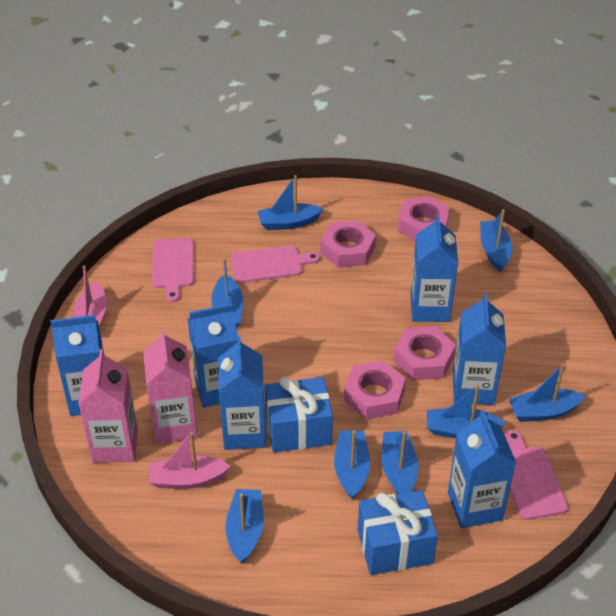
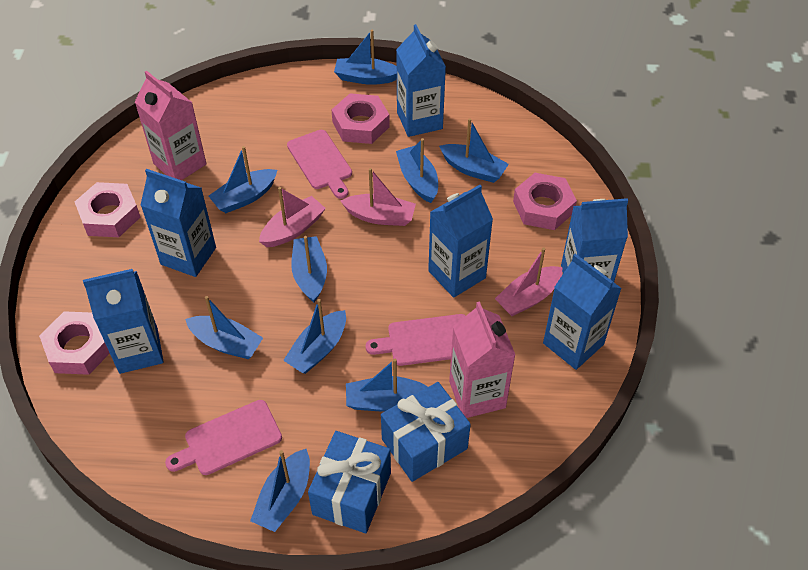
blue boat: [211,258,243,328] [226,489,264,563] [258,175,324,230] [334,431,370,499] [381,431,418,494] [427,384,505,438] [480,209,512,272] [509,364,585,422] = 8 -> [185,296,263,359] [209,146,277,213] [250,449,310,532] [283,299,346,374] [291,236,327,302] [334,30,397,85] [346,359,427,412] [396,138,438,203] [439,118,509,183] = 9
pink boat: [74,265,107,325] [149,432,230,489] = 2 -> [259,187,326,247] [341,168,416,226] [495,248,563,316] = 3

